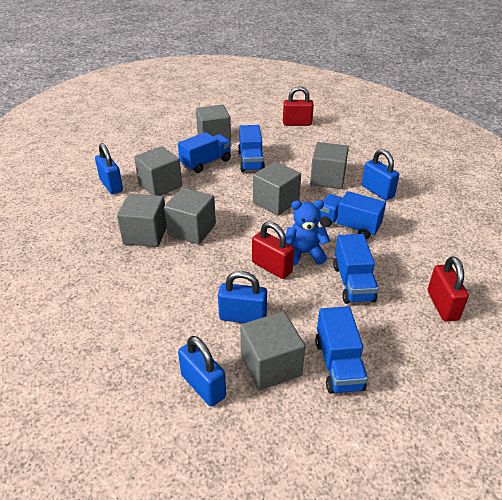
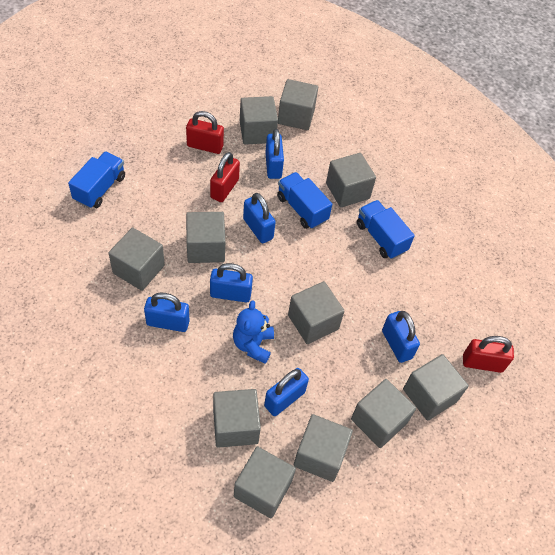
blue padlock: [95,143,123,194] [178,336,226,407] [218,271,267,323] [362,149,399,200] = 4 -> [144,292,190,332] [210,263,253,303] [243,193,276,243] [264,368,309,416] [265,129,284,179] [382,311,420,363] = 6
blue truck: [178,132,231,173] [238,125,265,172] [315,306,368,394] [319,191,386,239] [333,234,378,304] = 5 -> [68,151,125,209] [277,172,332,229] [357,200,415,259] = 3
grey cube: [117,193,167,247] [134,146,182,196] [164,188,216,244] [196,105,231,141] [240,311,305,390] [253,161,301,216] [310,142,349,189] = 7 -> [108,227,165,291] [186,212,225,263] [213,389,261,448] [234,446,296,518] [240,96,278,145] [278,79,318,130] [288,281,345,344] [294,414,353,482] [326,153,376,208] [351,379,416,448] [403,354,469,421] = 11

